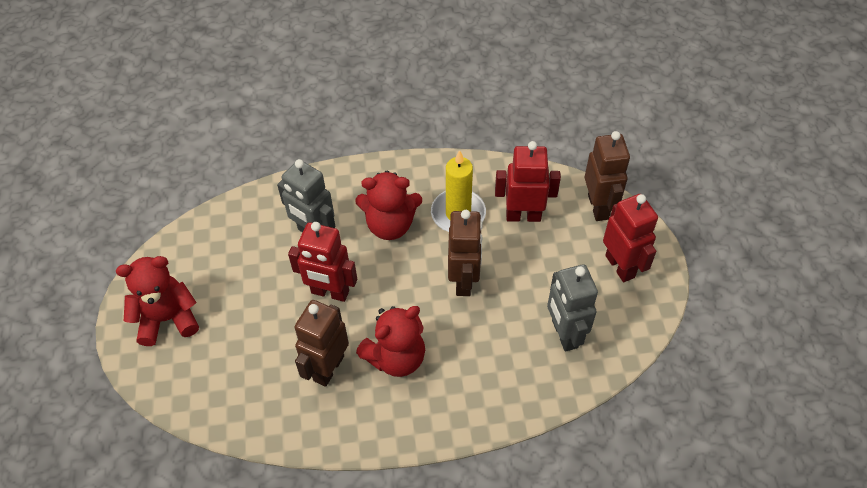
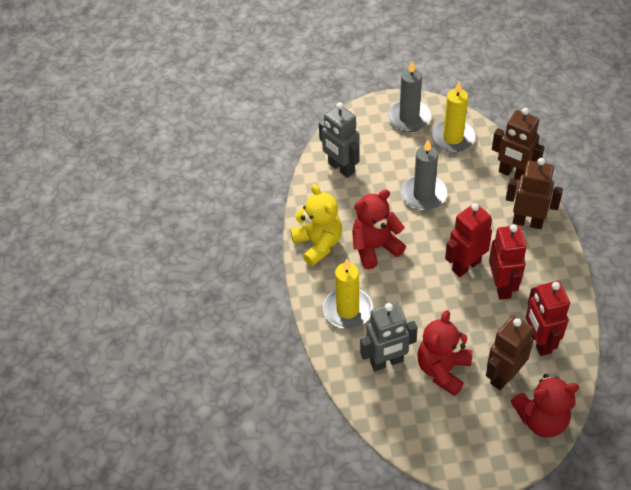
grey candle: none = 0 -> [388,61,431,132] [401,140,447,211] = 2
yellow candle: [431,150,486,232] = 1 -> [323,259,373,329] [431,81,476,152] = 2
yellow teddy bear: none = 0 -> [290,184,342,266] = 1

